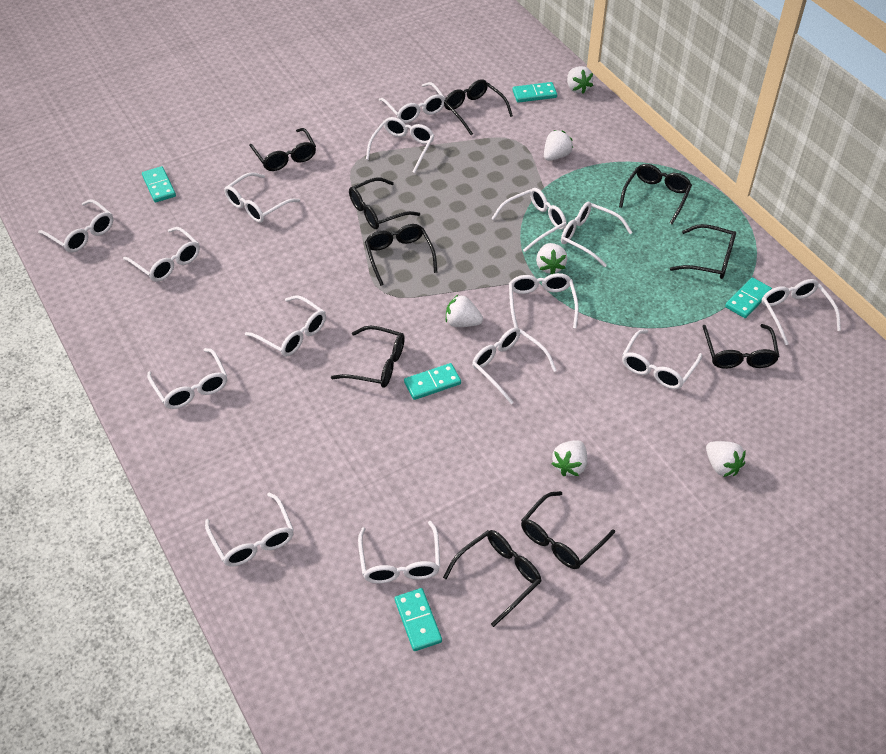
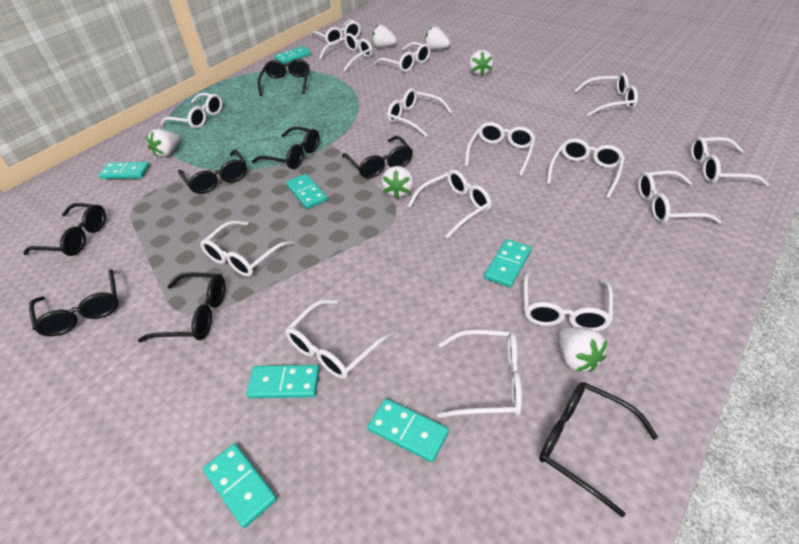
black glasses: [249,128,316,171] [331,326,405,388] [349,177,420,229] [365,224,438,286] [443,530,541,627] [444,79,513,135] [521,491,615,569] [619,164,692,224] [670,224,736,279] [702,324,780,369] = 10 -> [23,203,106,256] [29,269,119,336] [138,272,226,342] [178,150,247,194] [252,126,320,169] [258,59,309,96] [342,136,413,178] [539,382,658,517] = 8
turquoise domino: [142,166,176,203] [395,588,442,651] [404,363,461,400] [513,82,557,103] [725,277,772,318] = 5 -> [99,162,150,179] [203,443,277,528] [246,365,320,398] [275,46,311,64] [286,174,328,209] [367,398,449,462] [484,239,532,287] = 7

